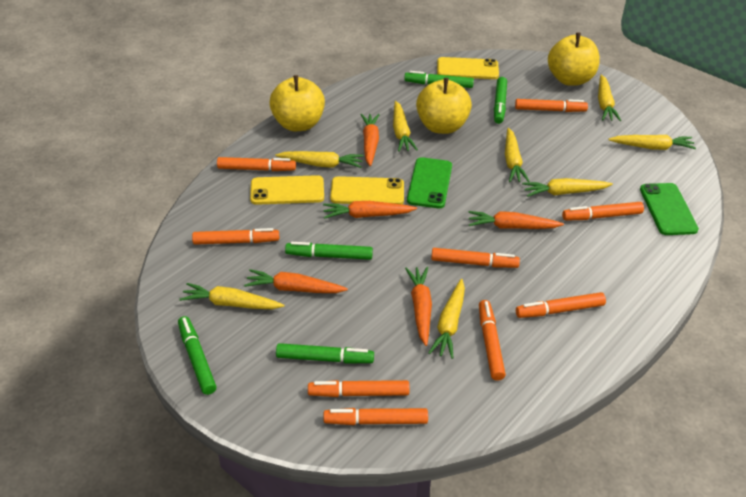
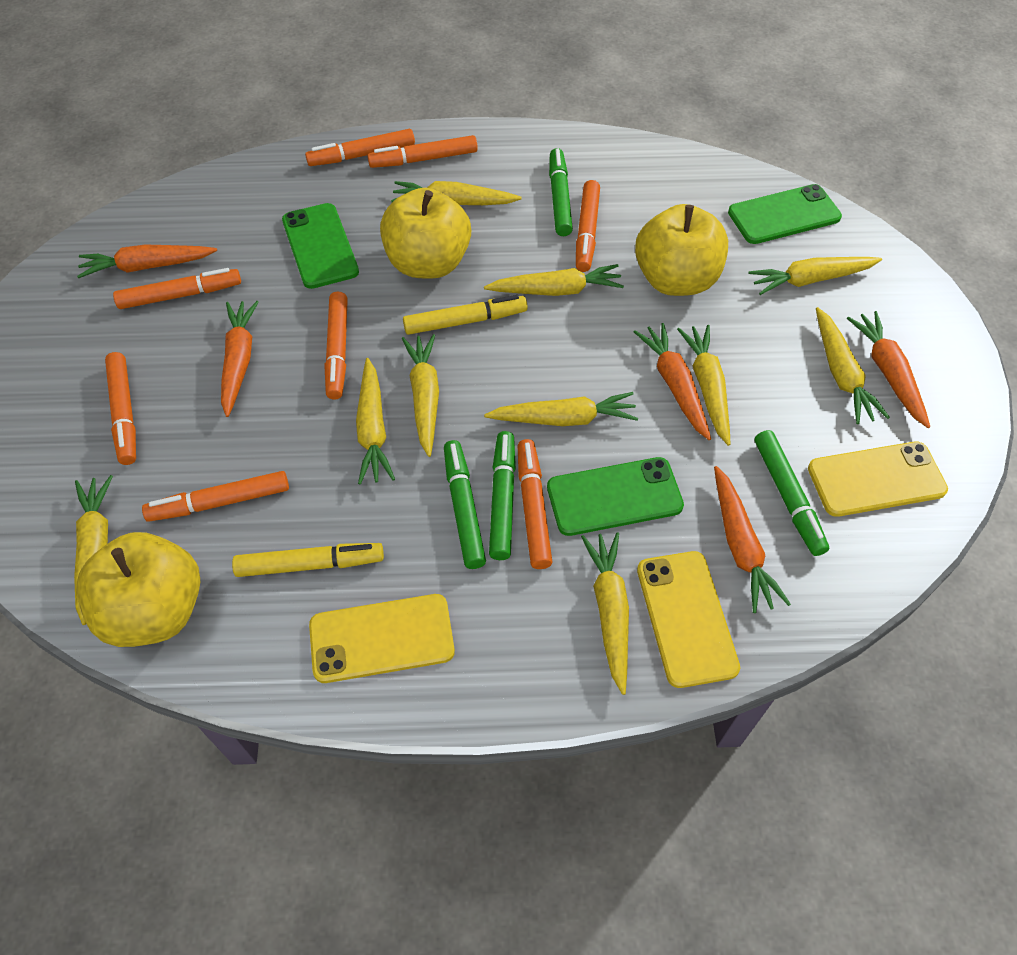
green marker: [178,316,217,395] [276,343,374,363] [285,242,373,260] [404,71,474,88] [494,77,507,124] = 5 -> [444,440,486,569] [489,431,516,560] [549,148,573,236] [755,430,829,556] = 4
green phone: [407,157,452,208] [640,183,699,235] = 2 -> [282,203,359,289] [547,457,684,536] [728,184,842,244] = 3
orange marker: [192,228,279,245] [217,157,296,171] [308,380,410,397] [324,408,428,425] [431,248,520,268] [479,300,506,381] [515,99,588,112] [516,292,606,318] [562,202,644,221] = 9 -> [105,352,136,465] [113,268,241,309] [142,471,289,522] [305,129,415,166] [325,292,348,400] [367,135,478,168] [518,439,552,569] [576,180,600,272] = 8
yellow carrot: [179,283,284,309] [275,151,363,168] [393,101,418,152] [428,279,465,359] [505,128,530,182] [522,178,613,197] [598,75,621,121] [608,135,696,150] = 8 -> [74,475,113,625] [356,358,395,485] [391,181,522,205] [402,334,439,457] [484,264,624,296] [484,392,638,426] [581,532,629,695] [677,325,730,446] [749,257,882,295] [816,307,890,424] = 10
yellow marker: none = 0 -> [232,543,384,577] [403,295,528,335] = 2

